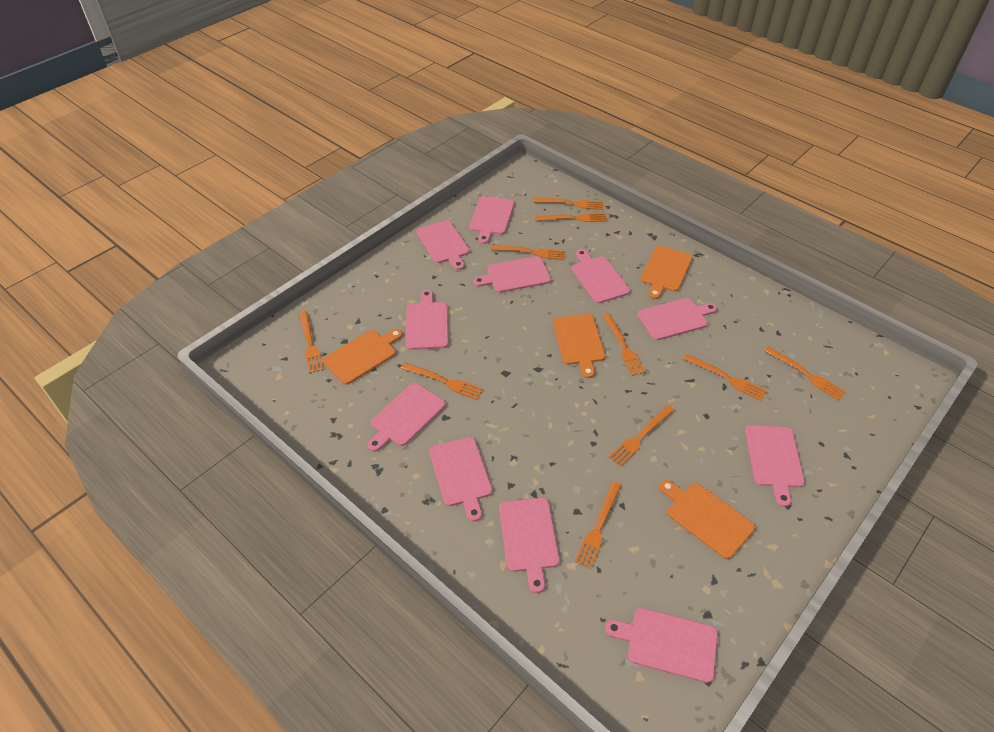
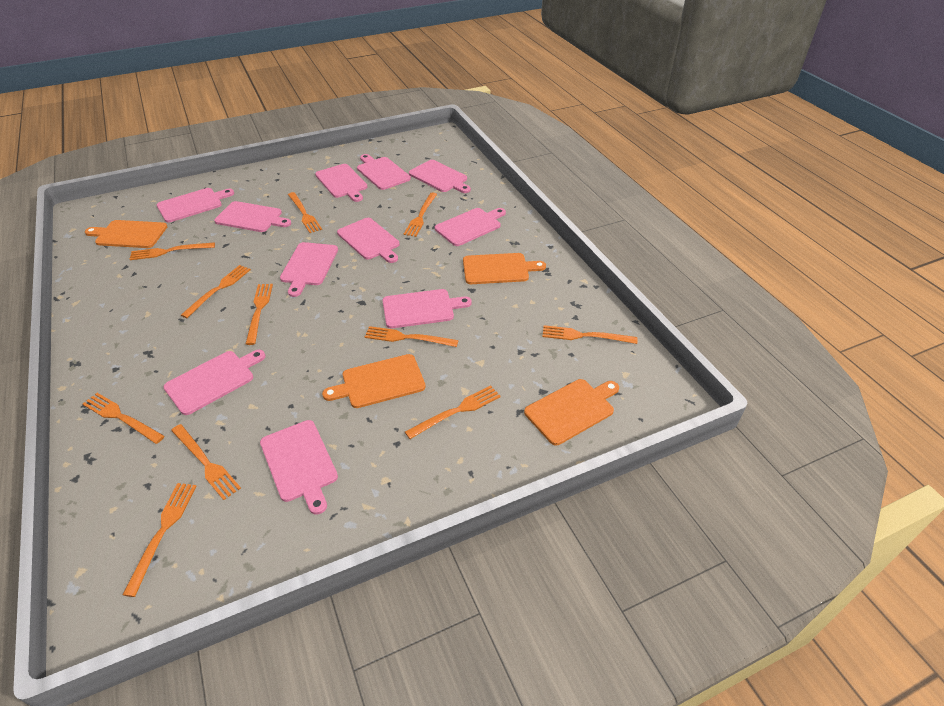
orange fork: [299,311,324,373] [401,362,483,400] [491,245,566,260] [533,198,603,210] [535,213,607,222] [575,481,622,569] [602,313,646,376] [608,405,674,466] [683,354,767,401] [764,346,846,400] = 10 -> [83,393,165,444] [123,483,196,597] [129,242,215,260] [171,424,241,500] [181,265,251,318] [246,284,273,345] [288,192,322,233] [365,326,458,347] [404,193,437,237] [405,385,501,439] [542,325,637,344] = 11

